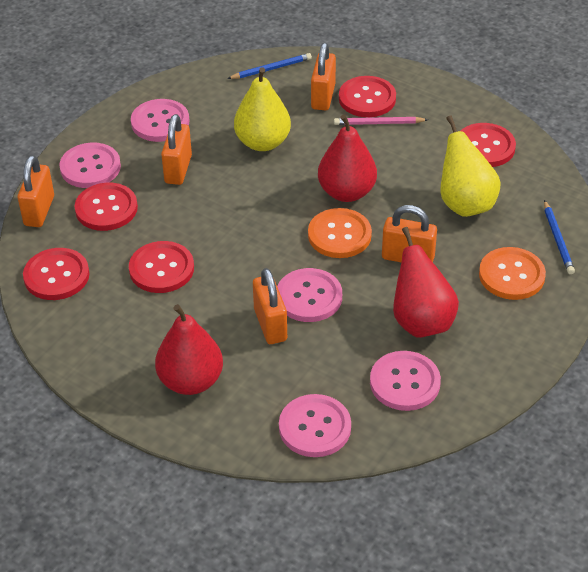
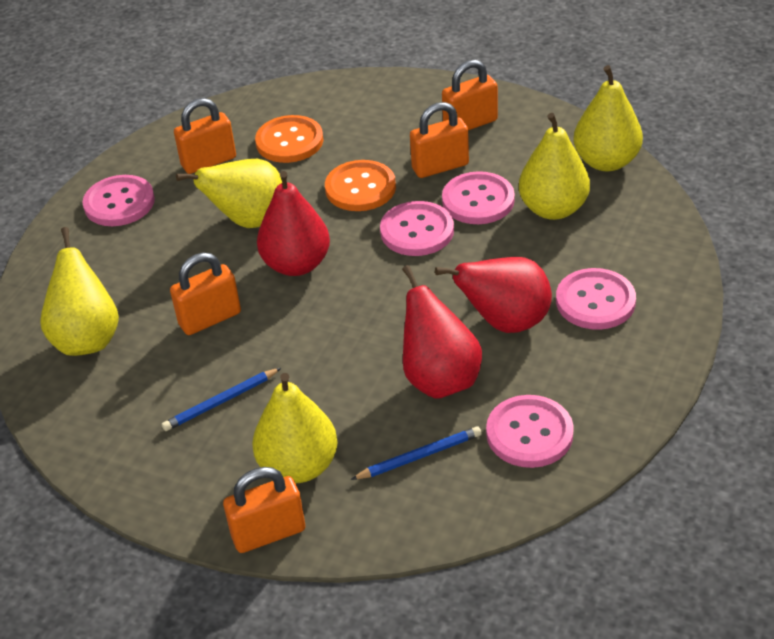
pink pencil: [334,117,428,125] = 1 -> none = 0
red button: [23,248,90,300] [74,183,138,231] [129,241,194,293] [339,76,396,117] [461,123,516,167] = 5 -> none = 0
yellow pear: [234,67,291,151] [440,115,501,217] = 2 -> [40,227,119,356] [176,159,282,228] [252,373,338,483] [519,113,590,220] [574,65,643,171] = 5

